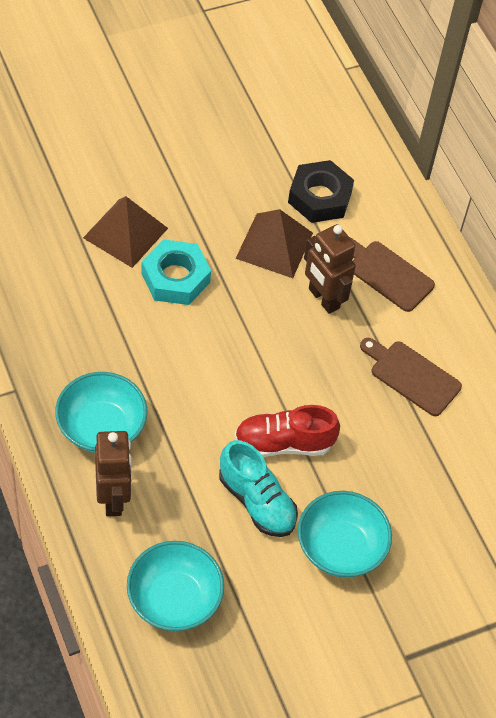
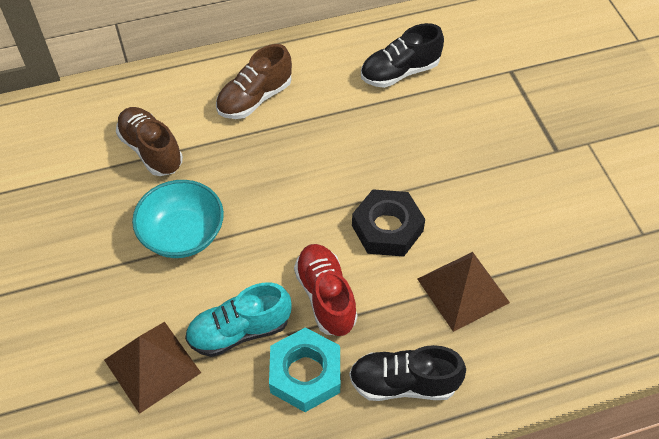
black shoe: none = 0 -> [349,345,466,401] [361,23,444,88] = 2
brown cutting board: [350,237,435,312] [360,338,462,416] = 2 -> none = 0
brown robot: [95,431,132,517] [304,224,356,314] = 2 -> none = 0
brown shoe: none = 0 -> [116,107,183,176] [216,44,292,119] = 2
turquoise bowl: [55,372,147,453] [127,541,224,631] [298,491,392,578] = 3 -> [132,180,224,258] = 1

